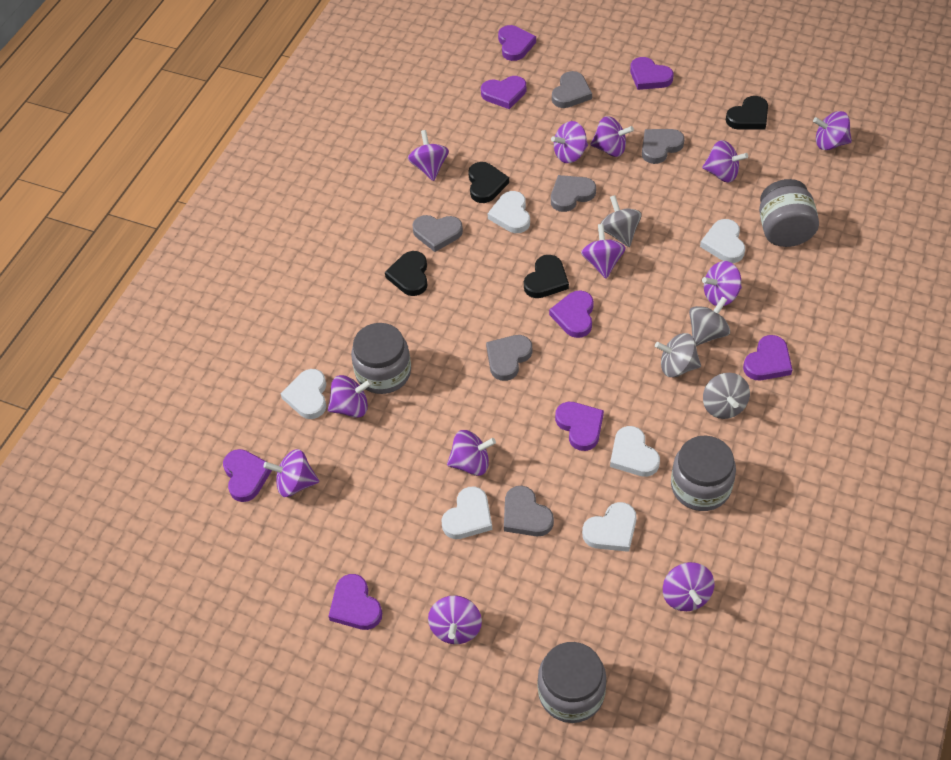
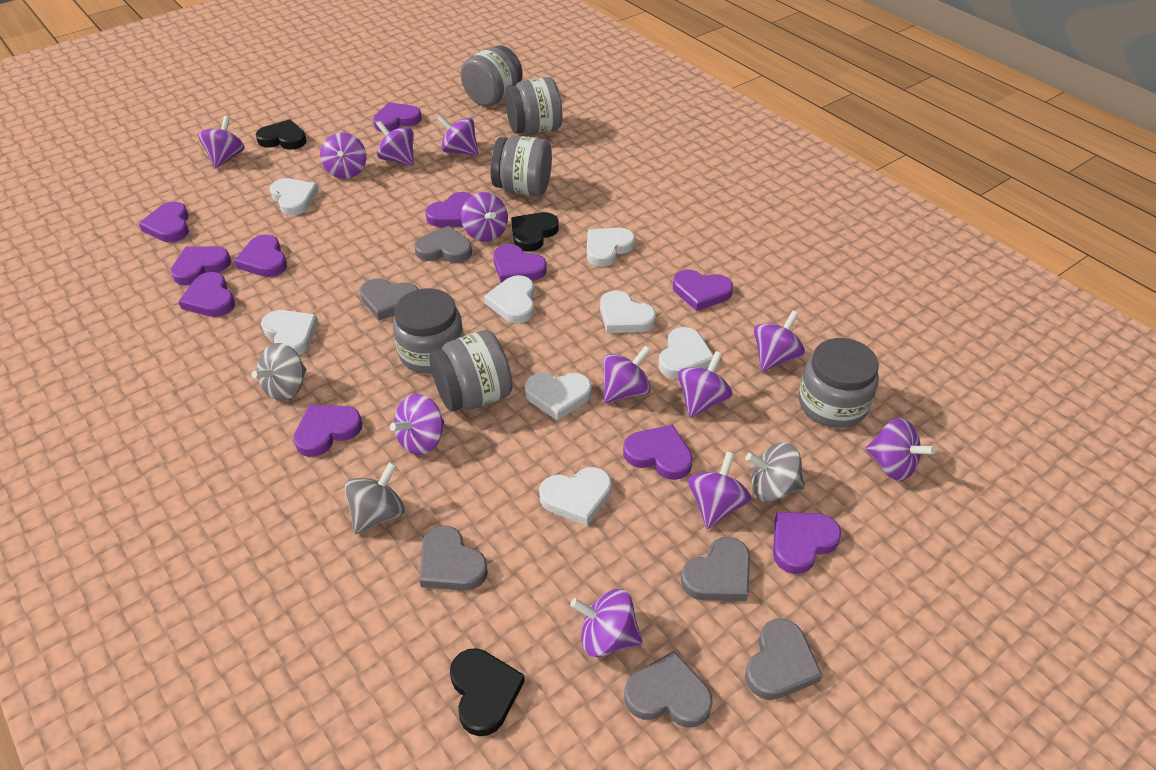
black heart: [385,251,428,296] [468,162,509,203] [524,255,569,298] [726,96,768,130] = 4 -> [255,119,307,150] [450,648,525,736] [511,212,559,252] = 3
grey jar: [351,323,411,394] [538,642,606,723] [671,435,736,511] [759,179,819,247] = 4 -> [393,288,464,373] [429,330,513,411] [461,46,523,107] [490,135,552,196] [505,77,562,135] [798,338,879,428] = 6
grey spinning top: [601,195,642,247] [655,333,701,377] [689,296,730,346] [703,373,750,419] = 4 -> [252,343,307,401] [344,462,405,534] [745,443,805,502] = 3
purple heart: [223,449,272,502] [328,574,382,630] [481,76,526,109] [498,25,536,61] [549,290,594,338] [555,402,604,451] [630,57,674,90] [743,335,793,380] = 8 -> [139,202,189,242] [171,246,231,286] [178,272,235,317] [234,235,287,277] [293,405,362,457] [373,102,422,132] [425,192,472,227] [493,244,547,283] [623,425,693,480] [673,270,733,311] [773,512,841,574] = 11
white heart: [281,369,326,419] [442,487,492,539] [488,191,530,233] [582,502,637,552] [610,426,660,477] [700,219,745,263] = 6 -> [261,310,318,355] [270,178,318,215] [484,275,534,323] [525,373,592,421] [539,467,612,526] [587,228,635,267] [600,290,656,333] [658,327,714,379] = 8

